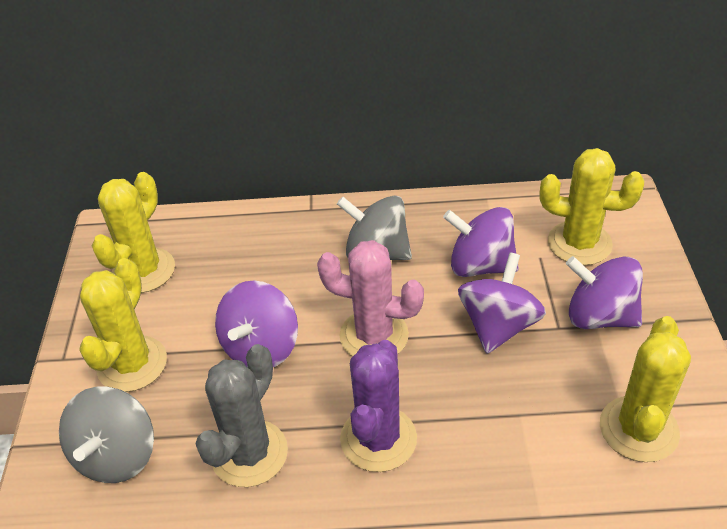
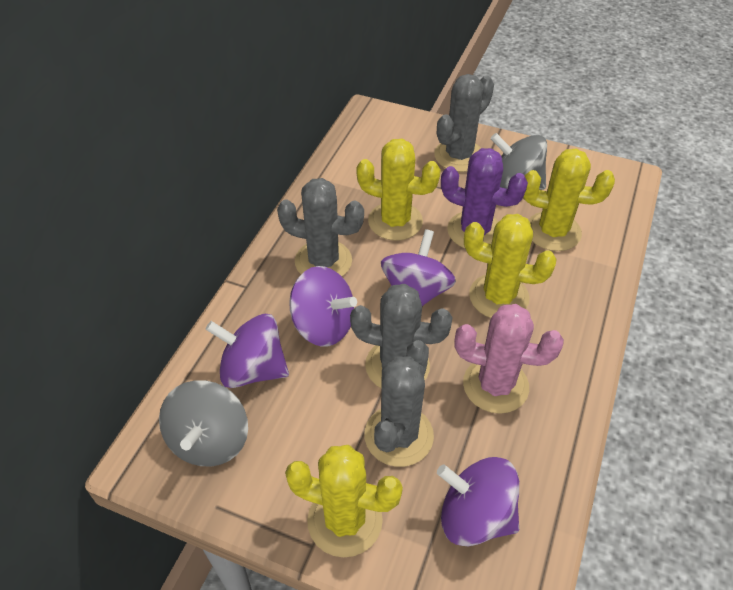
grey cactus: [195,344,288,487] = 1 -> [277,178,364,276] [350,284,453,388] [365,340,434,467] [434,74,494,172] = 4

